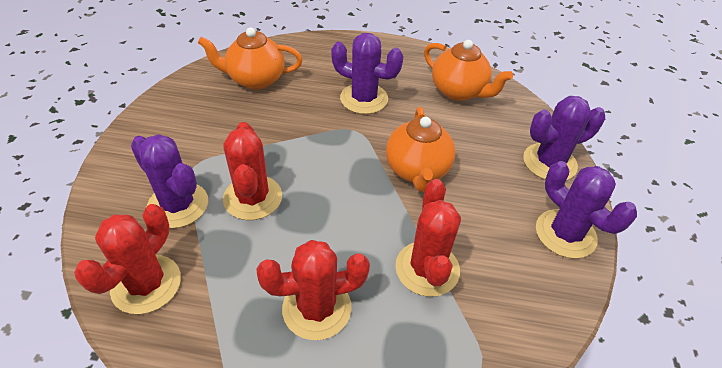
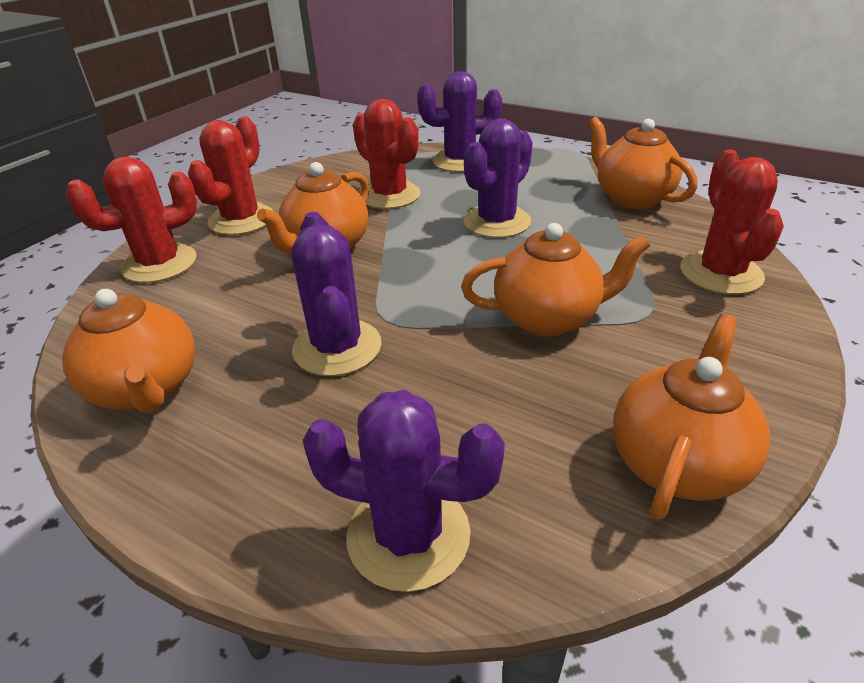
orange teapot: [198,28,303,90] [386,107,455,192] [424,40,513,101] = 3 -> [62,289,195,413] [257,162,369,254] [461,223,650,336] [588,117,697,209] [613,314,770,520] = 5

